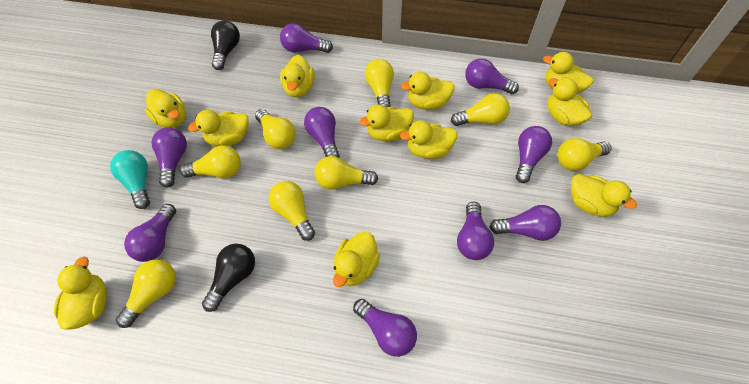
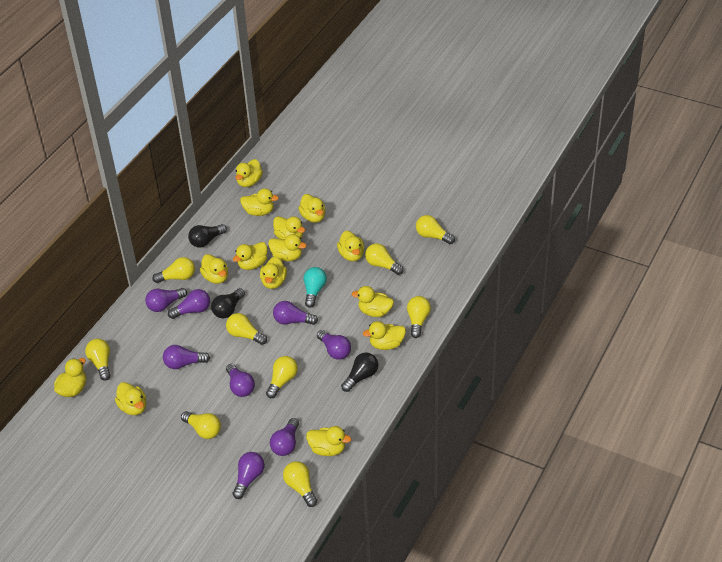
black light bulb: [202,244,255,312] [211,21,240,70] = 2 -> [188,224,227,248] [211,288,245,318] [341,352,378,392] = 3
purple light bulb: [124,204,176,262] [151,127,187,188] [280,23,333,53] [304,107,340,158] [353,299,417,357] [457,202,494,260] [465,58,519,94] [489,205,561,241] [516,126,552,183] = 9 -> [145,288,187,312] [163,345,210,369] [168,289,210,319] [226,364,255,397] [233,452,265,499] [270,418,299,456] [273,301,318,325] [317,330,351,360] = 8
yellow duck: [54,257,107,330] [145,89,186,128] [188,110,248,146] [280,55,315,97] [333,231,380,287] [359,105,414,141] [400,120,457,159] [401,72,455,110] [543,52,594,94] [547,78,592,126] [571,174,637,217] = 11 -> [54,358,86,397] [115,382,146,415] [200,254,228,284] [233,242,267,270] [235,159,263,187] [240,188,279,216] [260,256,287,289] [268,234,307,261] [273,216,305,239] [298,194,325,223] [306,426,351,456] [337,231,364,261] [351,286,394,317] [363,321,406,350] = 14
yellow light bulb: [116,259,176,328] [180,145,241,178] [255,109,296,149] [269,181,315,241] [315,156,378,190] [365,59,394,107] [451,93,510,126] [557,138,612,171] = 8 -> [85,339,111,381] [152,257,195,283] [181,411,221,439] [226,313,267,345] [266,356,298,398] [283,461,318,507] [365,243,404,275] [407,296,431,338] [416,215,455,244] = 9

